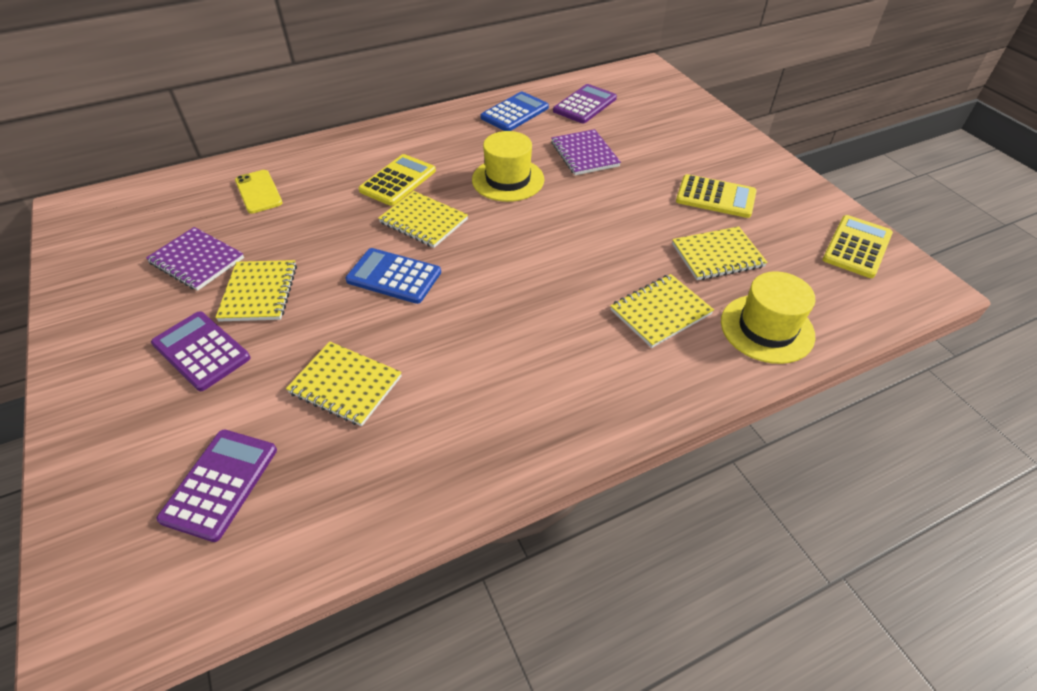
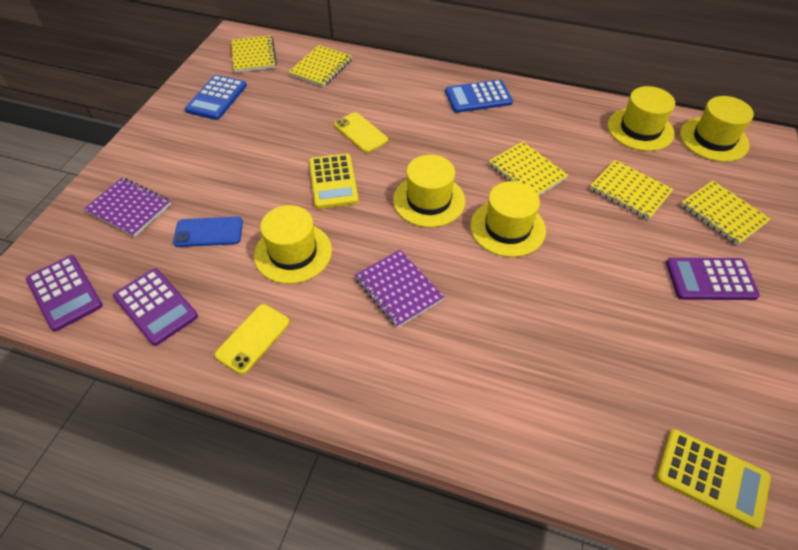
blue phone: none = 0 -> [173,217,243,247] = 1
yellow calculator: [358,154,436,206] [676,174,757,218] [822,215,893,278] = 3 -> [309,154,359,209] [656,429,771,529] = 2
yellow hat: [472,131,544,202] [721,271,815,364] = 2 -> [254,205,332,284] [393,155,465,227] [470,181,546,257] [608,86,675,151] [680,96,754,162] = 5
yellow phone: [235,170,283,214] = 1 -> [215,304,290,374] [334,112,388,153] = 2

